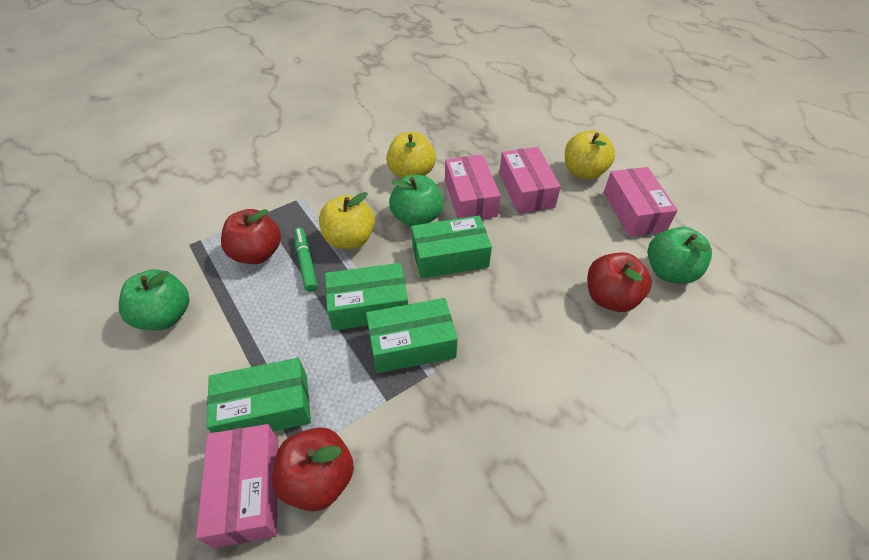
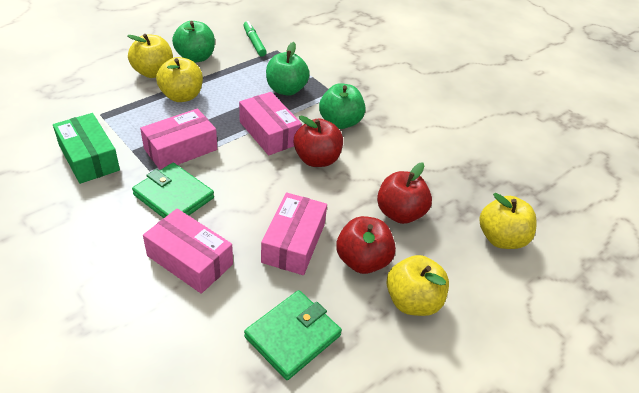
green box: [207,358,311,433] [325,263,408,331] [366,298,458,373] [411,216,492,279] = 4 -> [53,113,120,184] = 1
green wallet: none = 0 -> [132,163,214,218] [244,290,342,380] = 2
yellow apple: [319,192,375,249] [386,132,436,178] [565,131,615,180] = 3 -> [127,34,173,78] [156,57,203,102] [387,255,449,316] [480,193,537,249] = 4

